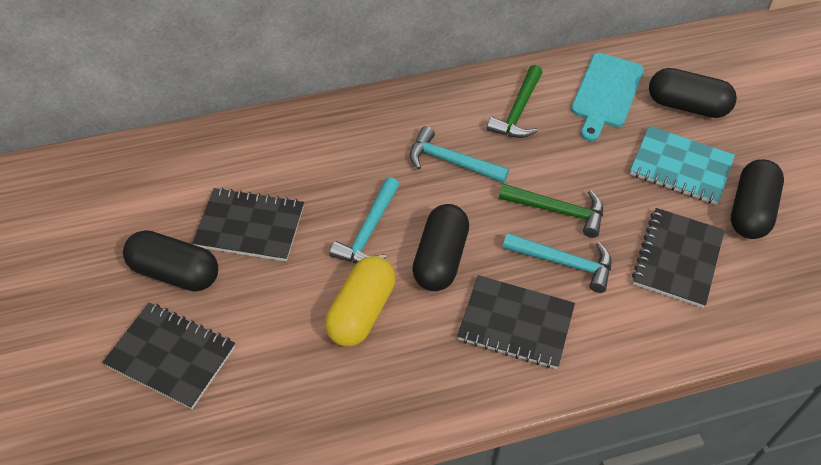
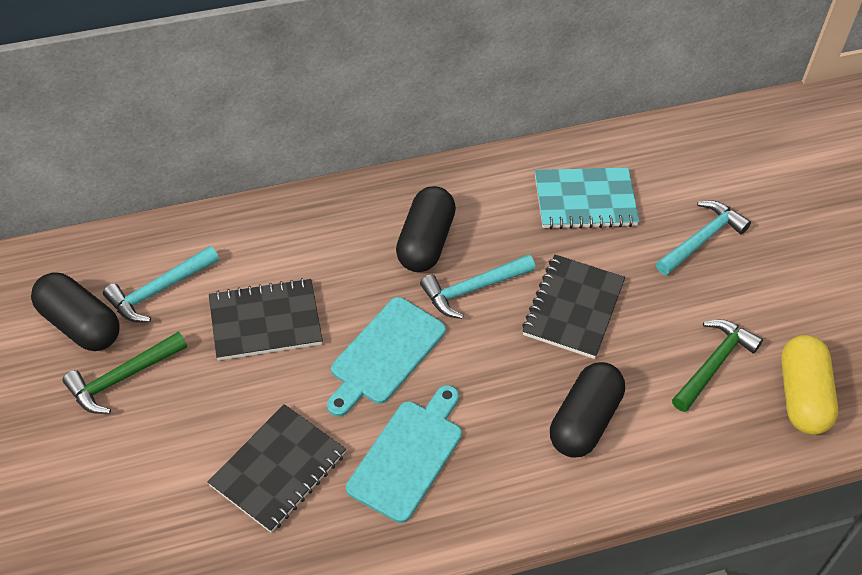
black capsule: [123,230,218,292] [412,204,469,291] [649,68,737,118] [731,159,784,239] = 4 -> [31,273,120,351] [396,186,456,272] [550,362,625,458] = 3
black notebook: [102,302,235,409] [192,187,304,262] [457,275,575,369] [632,208,725,308] = 4 -> [208,404,346,533] [209,278,323,361] [522,255,625,359] = 3
turquoise cutting board: [571,53,644,141] = 1 -> [327,297,446,417] [346,385,462,523] = 2

